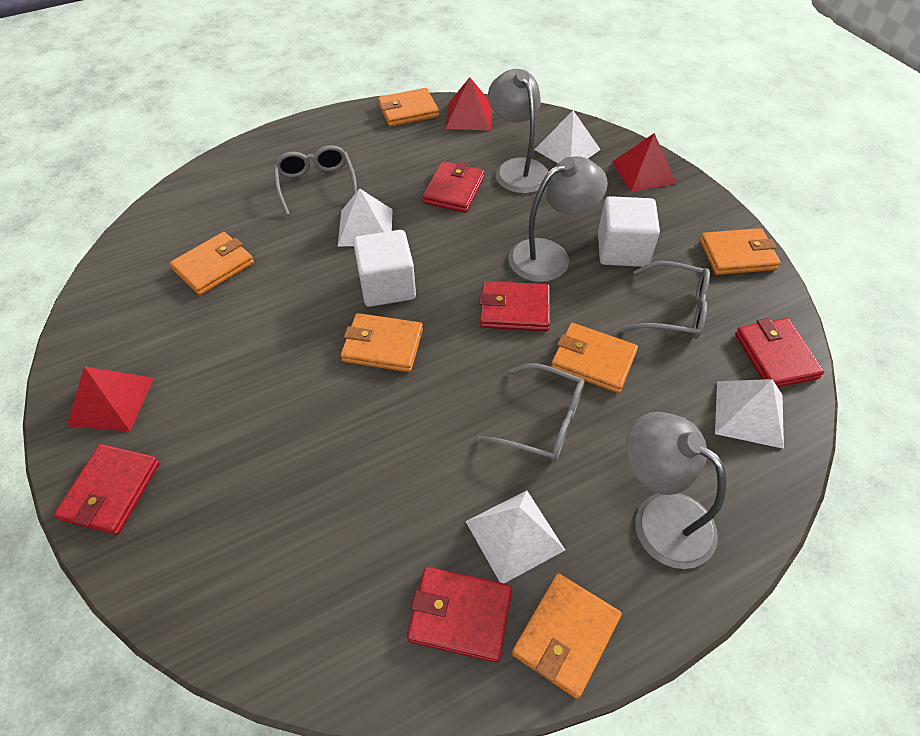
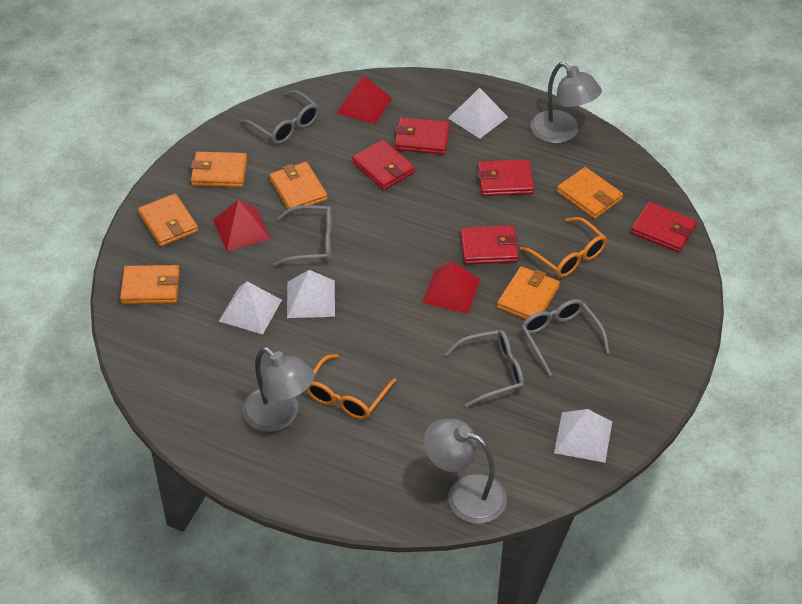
grey glasses: [274,145,357,216] [477,363,585,462] [623,261,710,339] = 3 -> [240,90,319,144] [273,205,332,266] [444,330,524,408] [521,299,610,376] = 4
orange glasses: none = 0 -> [306,354,397,420] [520,217,607,278] = 2
white cube: [353,230,416,307] [598,196,660,267] = 2 -> none = 0

